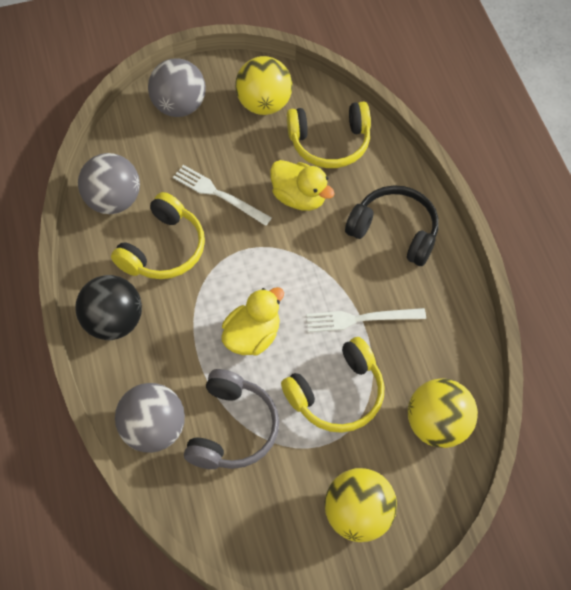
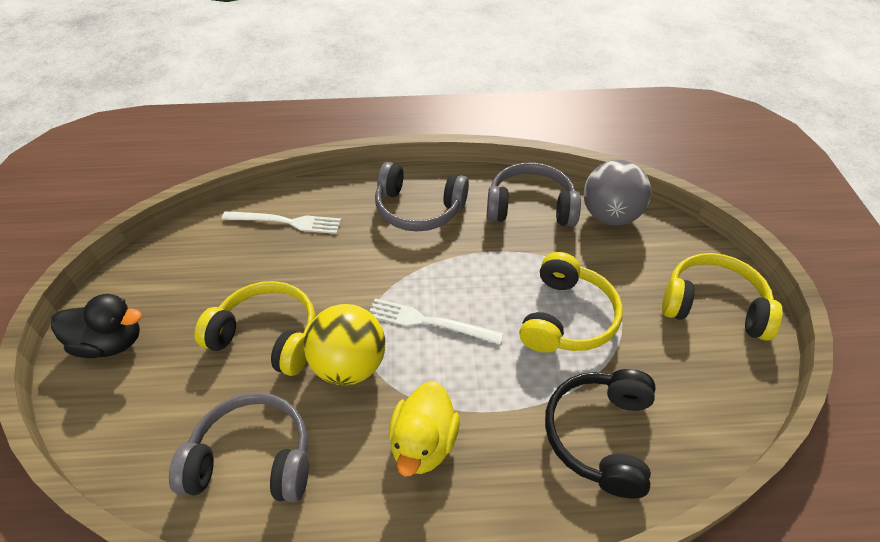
black ball: [75,275,142,340] = 1 -> none = 0
black duck: none = 0 -> [51,294,142,358] = 1
grey ball: [78,153,140,214] [115,383,185,453] [148,58,206,117] = 3 -> [583,160,651,225] = 1
grey headphones: [184,369,279,469] = 1 -> [169,393,309,502] [375,162,469,232] [487,162,581,227] = 3
yellow ball: [235,56,293,115] [325,468,397,542] [408,378,478,448] = 3 -> [304,304,385,385] = 1
yellow duck: [221,287,284,356] [270,160,335,211] = 2 -> [389,381,460,476] = 1

